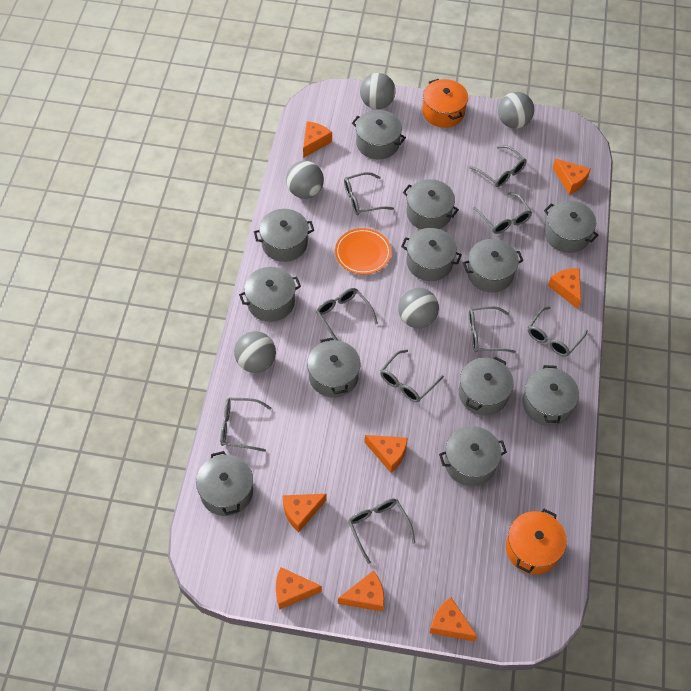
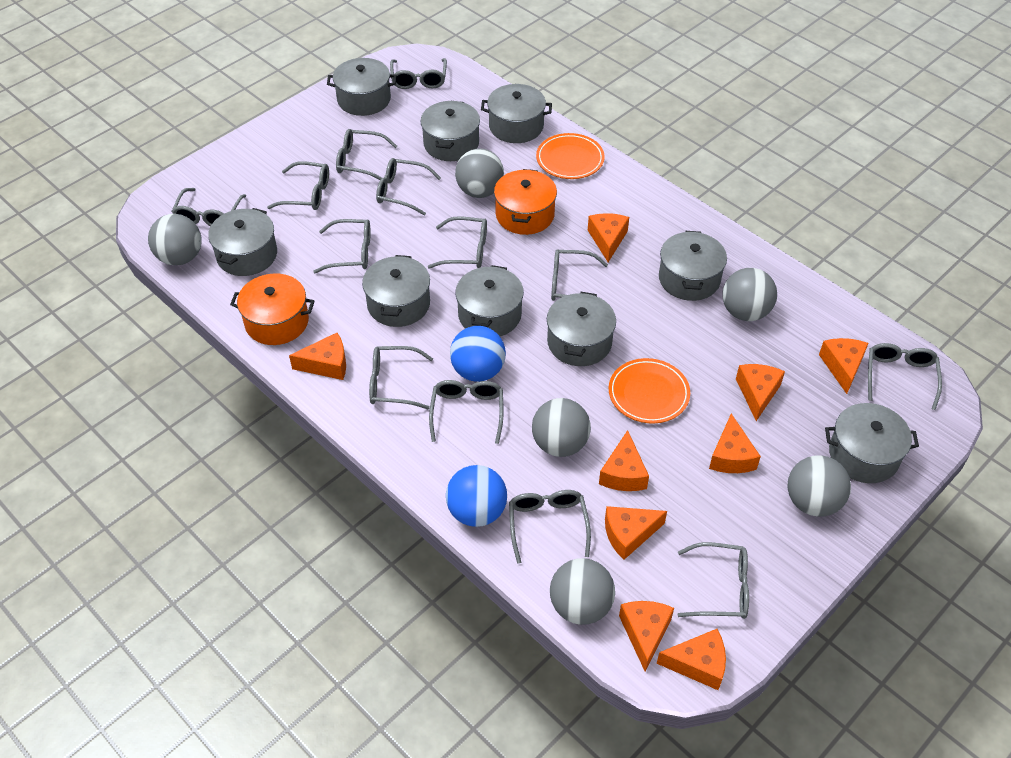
blue ball: none = 0 -> [446,465,507,527] [450,326,506,382] = 2
grey ball: [234,331,276,373] [286,161,324,199] [360,73,396,109] [398,288,439,328] [498,92,534,129] = 5 -> [148,214,202,265] [455,148,504,198] [532,398,591,457] [550,558,615,625] [722,268,777,321] [788,455,851,517] = 6
grey glasses: [220,398,271,452] [316,288,378,341] [344,172,394,215] [348,498,415,564] [380,349,444,402] [468,306,516,353] [469,145,527,187] [473,192,532,234] [528,307,588,356] = 9 -> [171,188,246,226] [267,161,329,210] [313,219,371,273] [336,129,397,180] [369,346,433,409] [376,158,441,216] [390,58,447,89] [428,216,487,269] [429,380,504,444] [509,490,591,564] [551,249,608,301] [678,542,749,619] [868,343,942,410] = 13
grey pot: [196,451,253,516] [239,267,301,322] [254,209,314,262] [307,337,361,398] [352,110,406,159] [401,228,462,281] [403,179,459,229] [439,426,507,486] [459,357,514,415] [463,239,523,292] [522,365,579,426] [544,201,599,253] = 12 -> [208,208,277,276] [327,58,397,116] [362,255,430,327] [421,101,480,161] [455,265,524,336] [481,84,552,143] [547,292,616,366] [659,231,727,301] [825,403,919,483] = 9
orange cheese: [276,567,322,609] [282,494,327,532] [303,121,332,158] [338,570,384,612] [364,435,407,473] [429,597,477,641] [548,268,581,309] [553,159,591,194] = 8 -> [289,333,346,380] [588,213,629,262] [599,430,649,491] [605,506,667,560] [619,601,674,672] [657,629,726,690] [709,414,761,473] [736,364,785,421] [819,338,868,394] = 9
orange plate: [335,228,391,274] = 1 -> [536,133,605,179] [609,358,690,423] = 2

